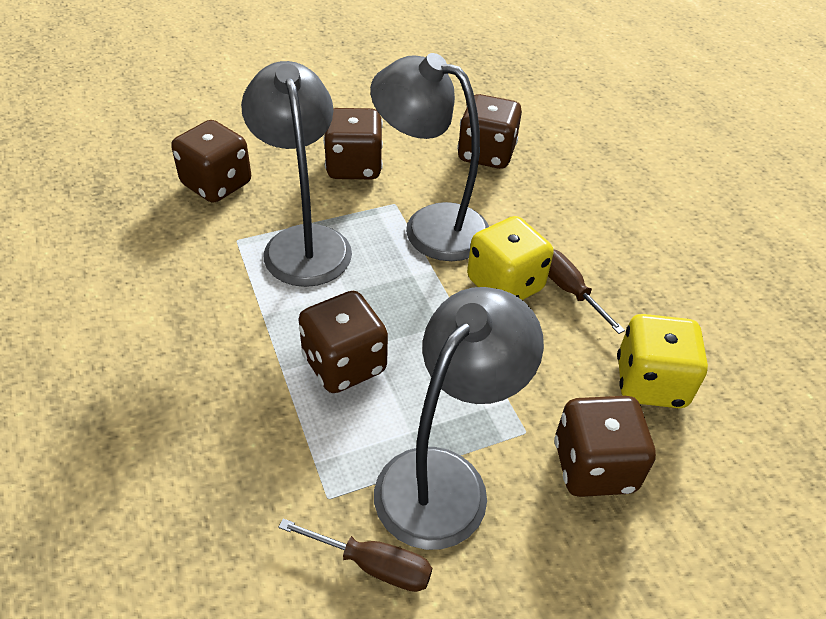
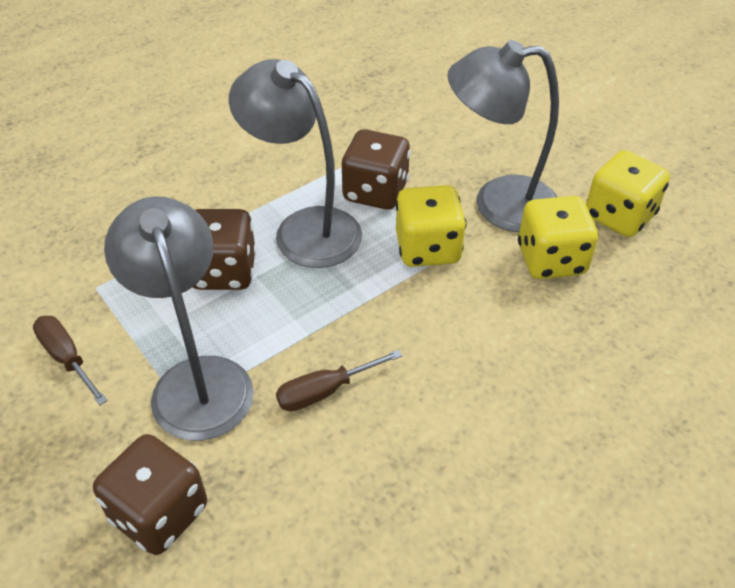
brown dice: [171,120,251,203] [298,291,388,393] [323,108,383,179] [457,94,522,169] [554,396,656,497] = 5 -> [93,434,207,555] [193,209,256,290] [342,129,411,209] = 3
yellow dice: [467,216,554,300] [617,314,708,408] = 2 -> [396,185,467,267] [518,196,598,279] [586,150,670,237] = 3

